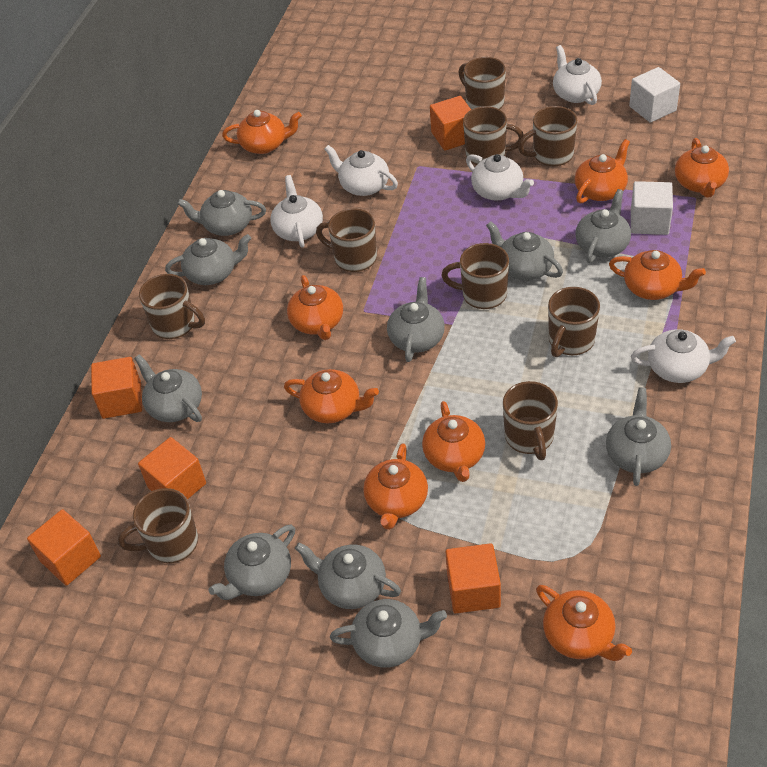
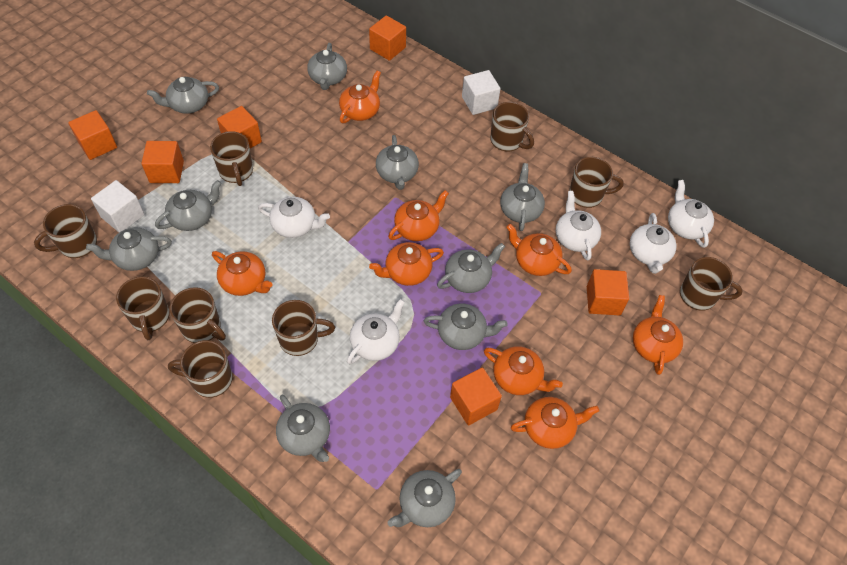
orange cube: [27,509,101,586] [91,357,142,419] [138,437,206,500] [430,96,471,151] [446,543,501,613] = 5 -> [68,110,117,160] [141,141,184,183] [217,106,262,148] [369,15,406,61] [450,367,502,425] [587,269,629,315] = 6
orange teapot: [222,110,302,154] [284,369,379,423] [287,275,343,340] [363,443,428,530] [422,401,485,482] [536,585,632,661] [575,139,630,203] [609,250,706,300] [675,138,729,198] = 9 -> [212,251,273,296] [339,70,381,123] [369,242,444,286] [388,190,449,241] [484,346,563,395] [506,224,572,276] [511,397,599,449] [633,295,683,375] = 8

